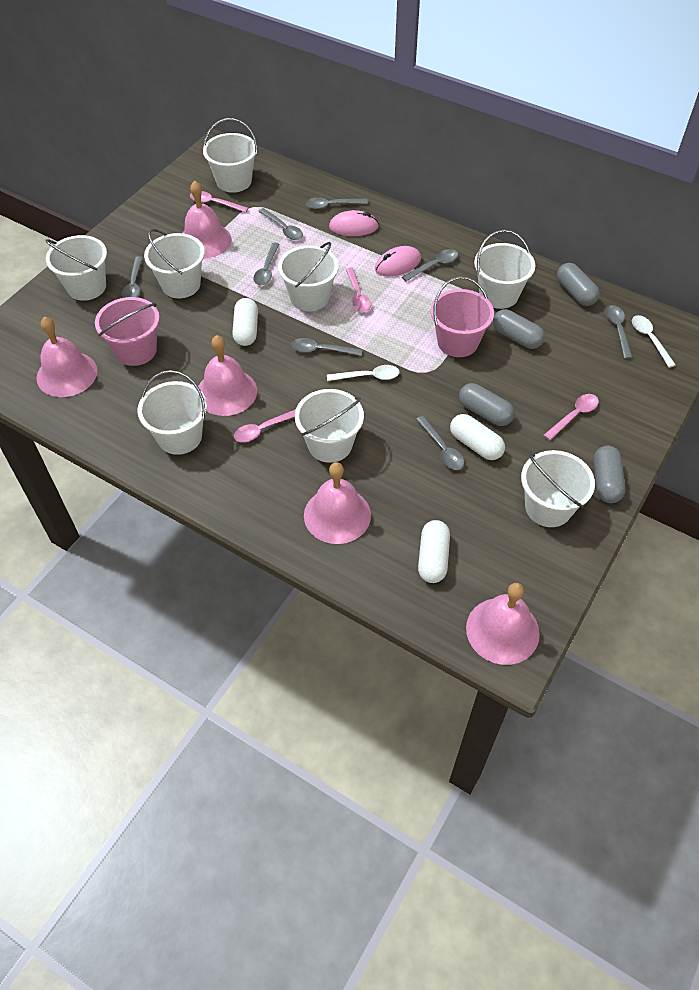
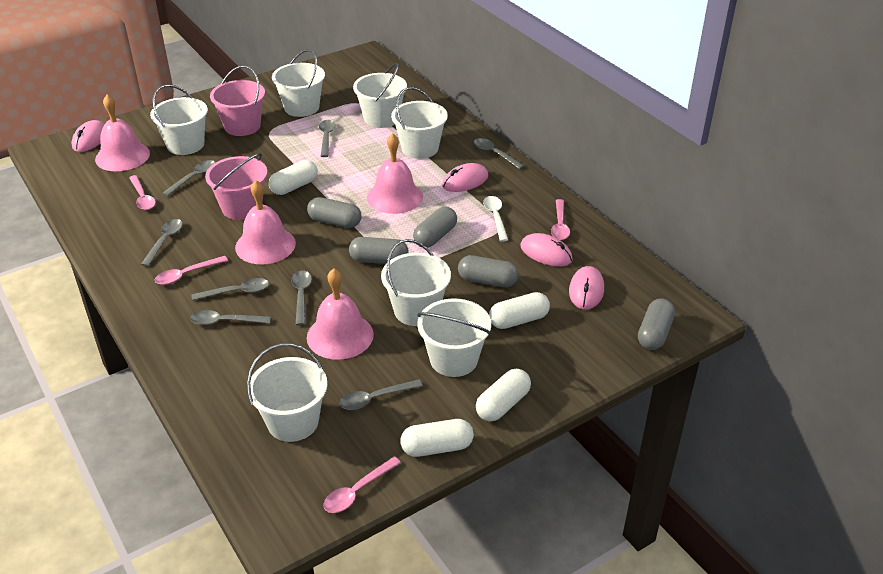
grey capsule: [459,383,515,426] [492,309,545,349] [557,263,600,306] [594,446,625,503] = 4 -> [307,197,362,228] [349,237,409,264] [413,207,457,248] [458,255,519,287] [638,298,675,350] = 5
pink bell: [37,317,97,397] [183,181,231,259] [198,335,257,416] [304,462,371,544] [466,583,540,665] = 5 -> [95,95,150,171] [235,180,296,264] [307,268,374,360] [367,133,423,214] = 4
pink mouse: [329,210,379,236] [375,246,421,276] = 2 -> [71,120,104,152] [442,163,488,192] [520,233,573,267] [569,266,604,310] = 4
white bucket: [45,235,107,301] [137,370,207,455] [144,229,205,298] [203,118,257,193] [278,242,339,311] [295,389,364,463] [474,230,535,309] [521,450,595,527] = 8 -> [150,84,208,155] [247,343,328,442] [272,49,325,117] [353,63,407,128] [381,239,451,326] [391,87,448,159] [417,299,491,377] = 7
white capsule: [232,298,258,346] [418,520,450,583] [450,414,505,460] = 3 -> [269,160,318,195] [400,419,474,457] [476,369,531,422] [489,292,550,329] = 4
white spoon: [327,365,400,381] [632,315,676,368] = 2 -> [483,196,508,242] = 1

